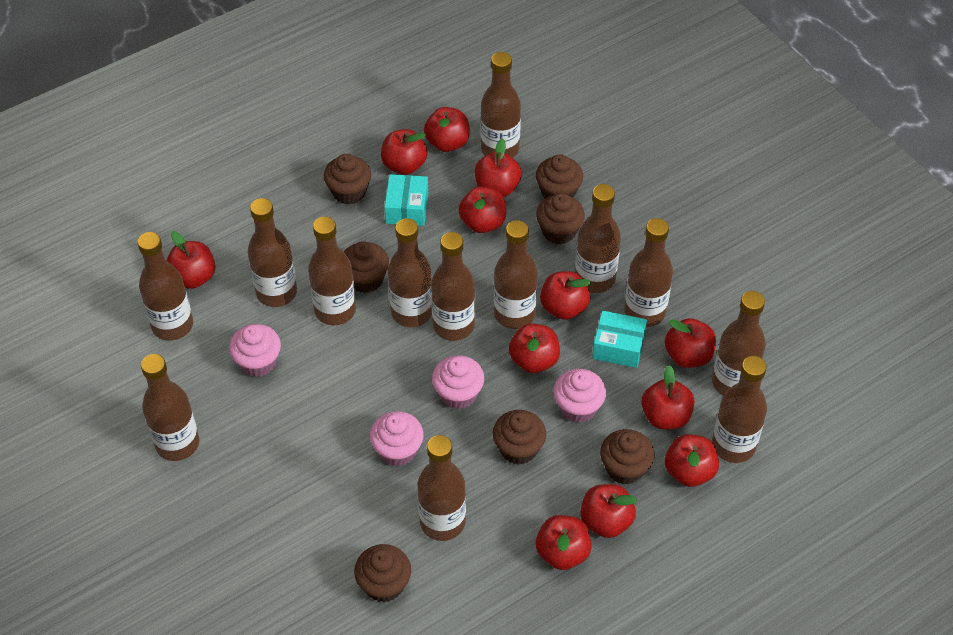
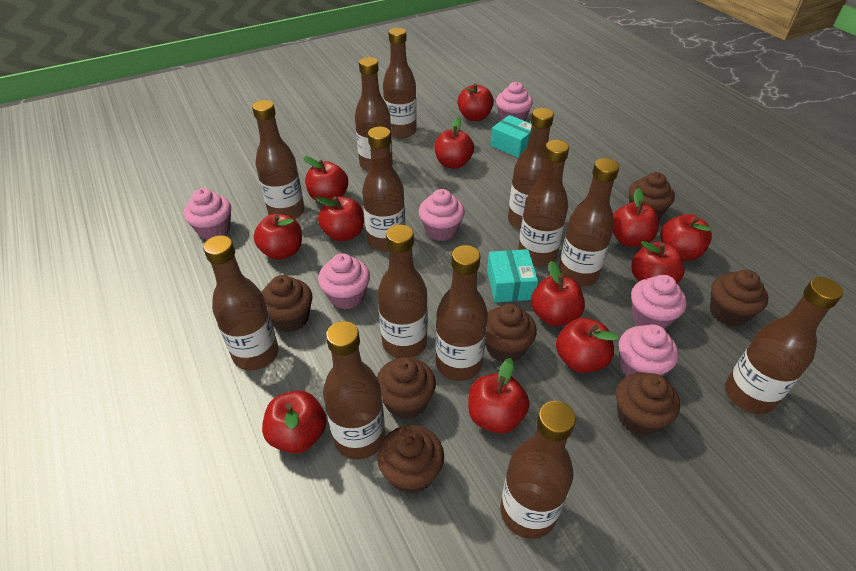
pink cupcake: [229,324,281,377] [370,411,424,466] [432,355,484,409] [553,369,606,423] = 4 -> [184,188,231,240] [318,253,370,309] [419,189,465,241] [496,82,533,121] [619,324,679,376] [631,275,687,329] = 6

